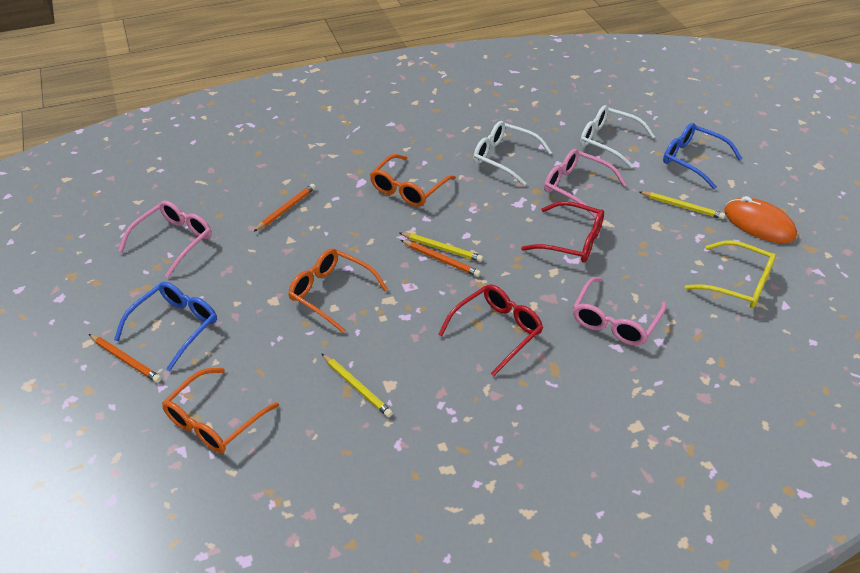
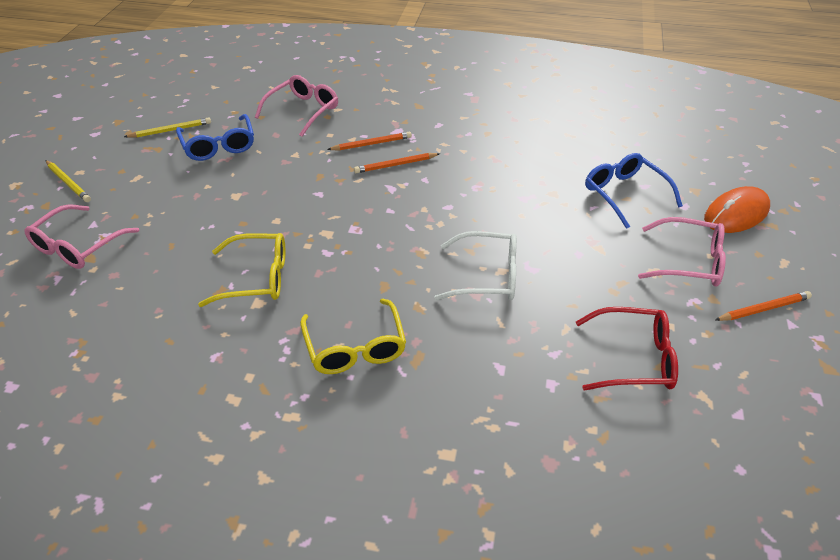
orange glasses: [162,368,279,453] [288,248,388,333] [370,154,456,207] = 3 -> none = 0
red glasses: [438,284,543,377] [521,201,604,262] = 2 -> [576,307,678,390] = 1
white glasses: [473,121,552,186] [580,105,655,168] = 2 -> [434,231,517,300] = 1
yellow glasses: [685,240,776,308] = 1 -> [198,233,285,307] [300,299,406,374] = 2
yellow pencil: [322,354,393,417] [400,232,483,262] [639,191,725,219] = 3 -> [46,160,91,202] [124,117,211,138] = 2

